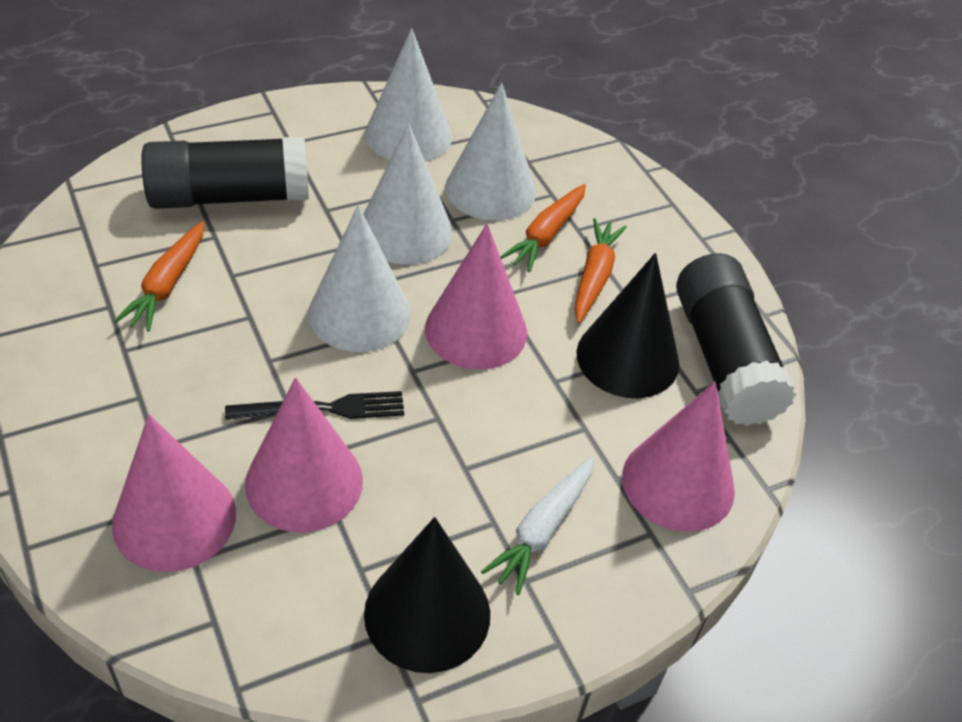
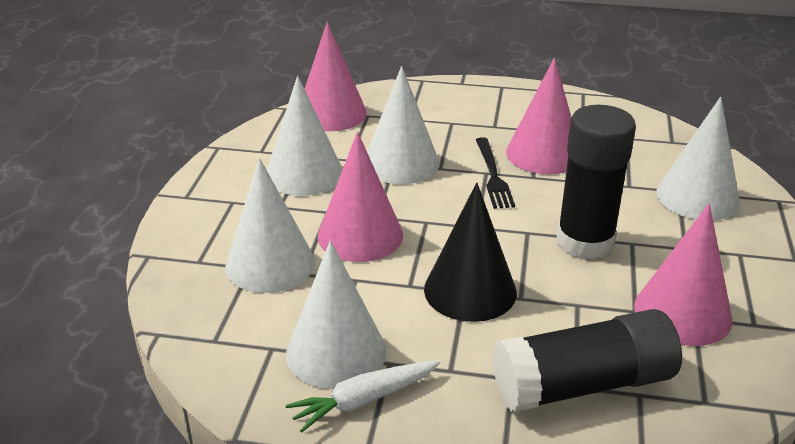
black cone: [364,517,490,673] [576,253,679,398] = 2 -> [424,183,517,322] = 1
orange carrot: [114,221,204,332] [500,184,586,272] [574,218,627,324] = 3 -> none = 0
white cone: [308,205,411,352] [363,123,453,265] [365,28,452,162] [445,83,536,220] = 4 -> [225,158,315,293] [267,76,343,196] [286,240,387,389] [367,66,440,184] [656,97,740,220] = 5

